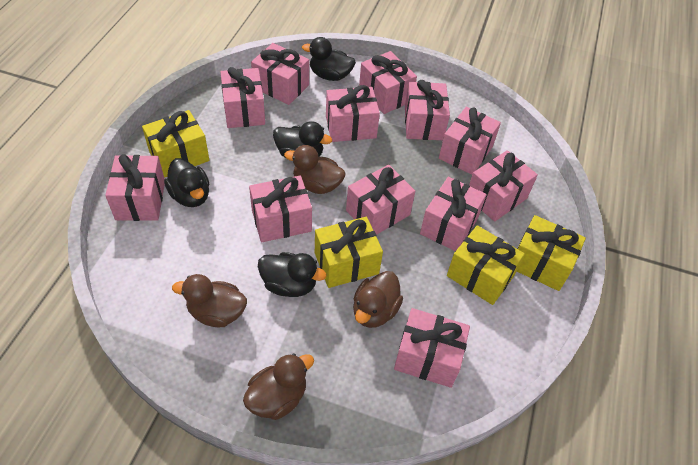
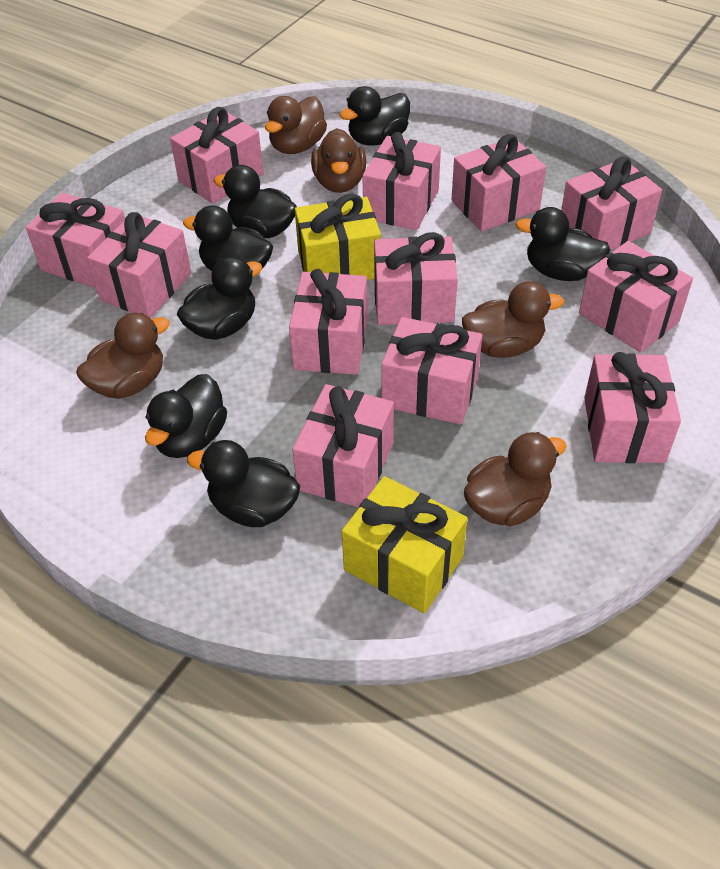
black duck: [164,158,209,207] [258,252,326,297] [273,121,332,158] [302,37,356,81] = 4 -> [145,374,227,458] [177,256,262,340] [183,205,273,271] [187,440,300,527] [214,165,297,238] [340,86,410,145] [516,207,610,281] = 7
brown duck: [172,274,247,327] [243,353,314,420] [284,145,345,194] [353,271,403,328] = 4 -> [76,313,170,399] [265,96,327,154] [311,128,366,193] [462,281,564,358] [464,432,566,526] = 5
yellow gift: [142,110,209,178] [315,217,383,288] [447,225,525,305] [517,215,586,291] = 4 -> [295,194,381,280] [342,476,468,614] = 2

